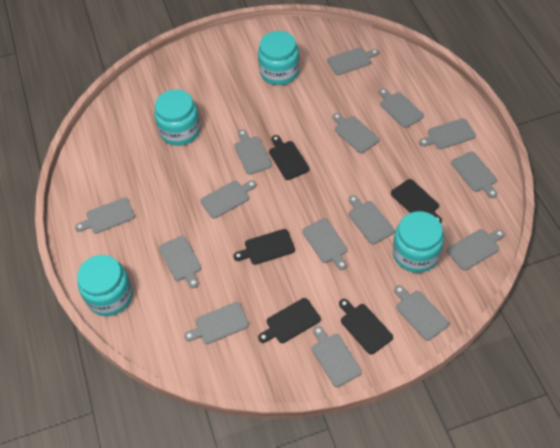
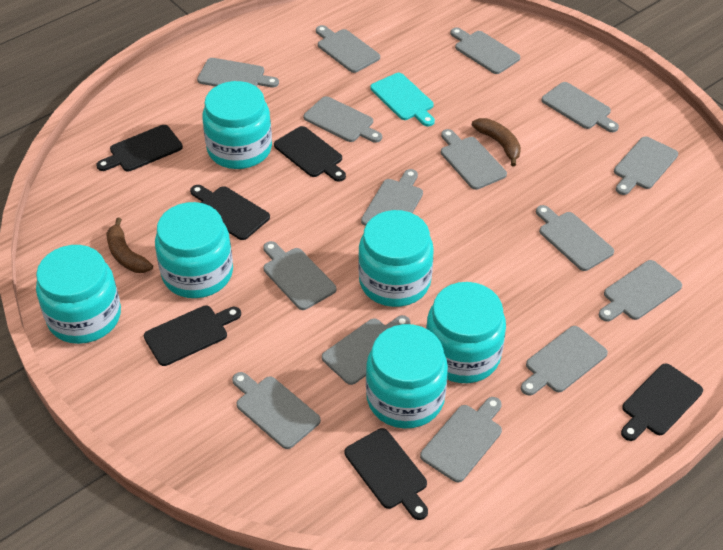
black cutting board: [233,229,295,265] [258,298,321,343] [269,135,310,180] [339,299,393,355] [391,179,442,223] = 5 -> [96,125,183,171] [144,306,241,366] [190,185,270,240] [274,126,346,182] [345,428,428,520] [621,363,703,441] = 6
brown banana: none = 0 -> [106,218,153,273] [472,118,521,167] = 2
turquoise cutting board: none = 0 -> [370,73,435,126] = 1
turquoise jar: [77,255,133,316] [154,90,201,146] [258,31,300,85] [393,211,444,273] = 4 -> [36,245,121,344] [155,202,233,298] [202,81,272,169] [358,210,434,307] [366,324,448,429] [426,282,506,383] = 6

